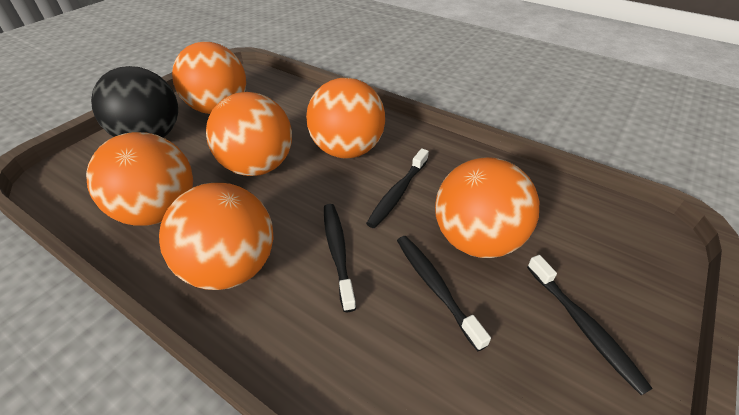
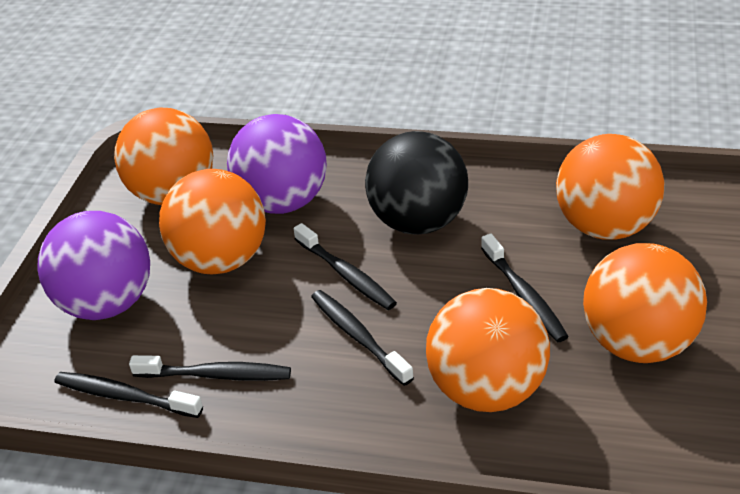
black toothbrush: [324,204,356,312] [366,148,429,228] [397,236,491,351] [527,255,653,395] = 4 -> [54,372,203,418] [129,355,291,381] [294,223,397,310] [311,290,414,386] [481,234,569,342] = 5
orange ball: [86,132,193,226] [159,183,274,290] [172,42,246,114] [206,92,292,176] [306,78,385,158] [435,157,539,258] = 6 -> [114,108,213,205] [159,169,266,274] [426,288,550,412] [556,134,664,240] [583,243,707,363] = 5
purple ball: none = 0 -> [37,211,150,320] [227,114,327,214] = 2

